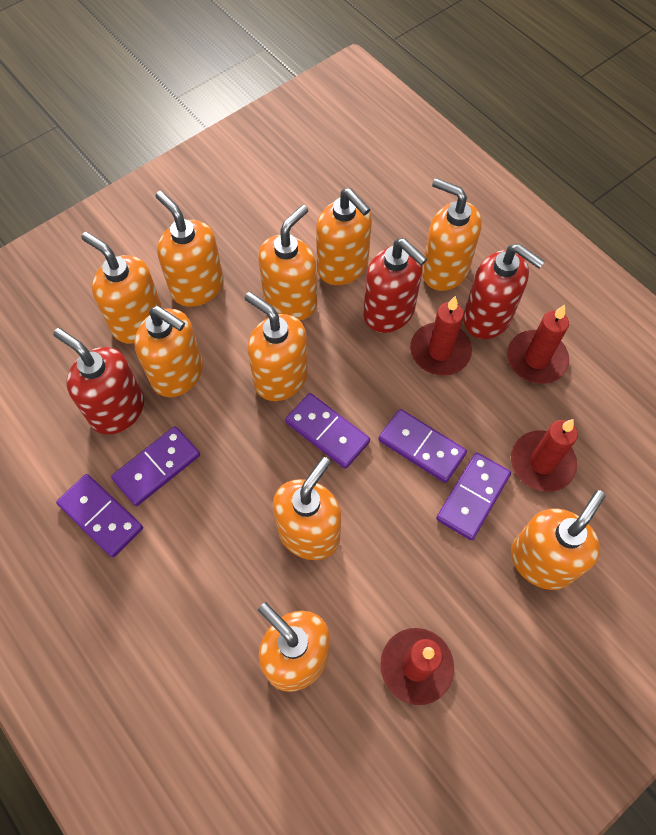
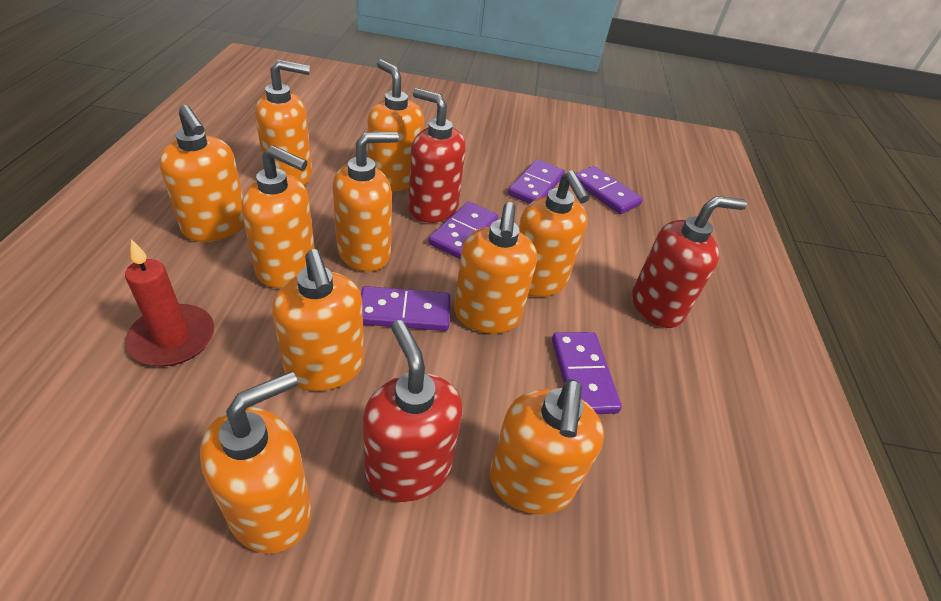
red candle: [380,628,454,705] [410,296,472,376] [507,305,569,384] [511,419,578,492] = 4 -> [125,239,214,366] = 1

